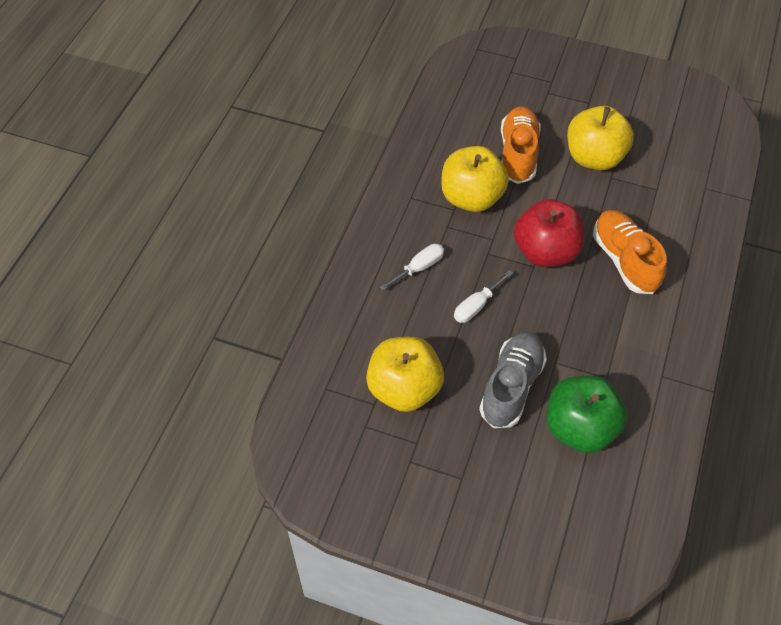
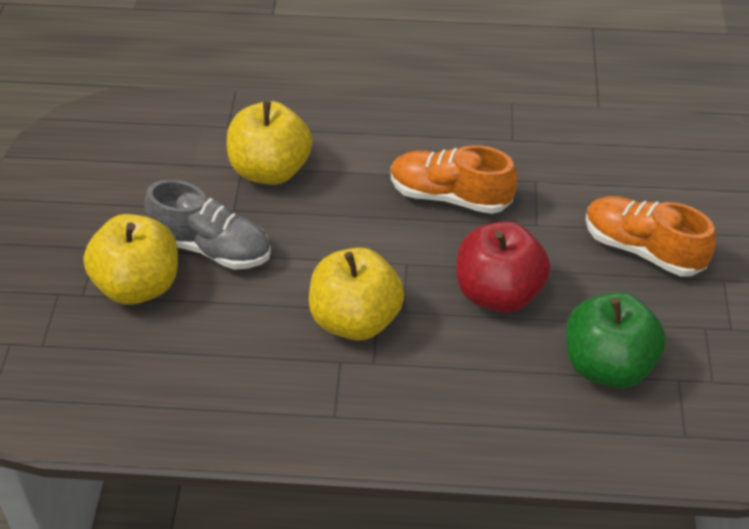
white screwdriver: [379,244,444,291] [454,270,513,323] = 2 -> none = 0

